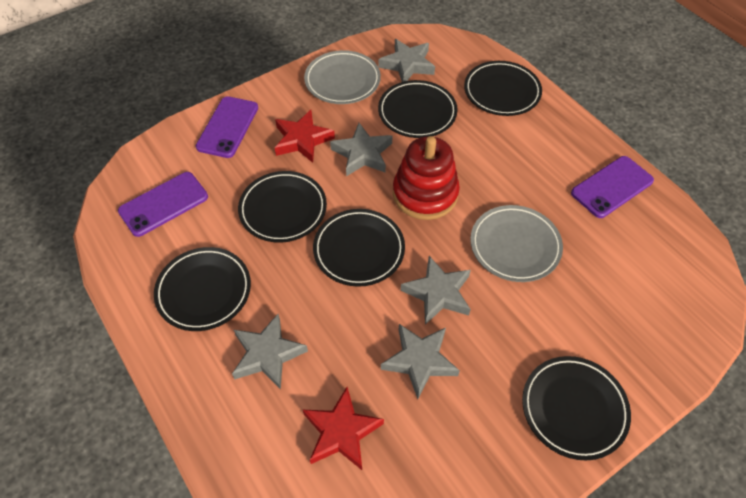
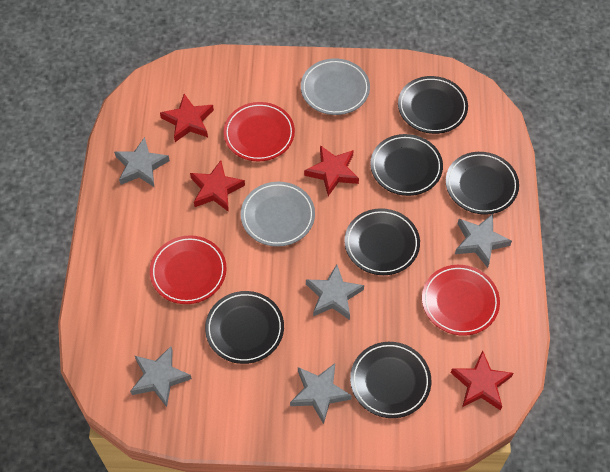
purple phone: [118,172,208,237] [196,96,258,158] [571,156,654,218] = 3 -> none = 0
red plate: none = 0 -> [150,235,227,304] [224,102,295,162] [422,265,500,336] = 3
red stacking toy: [393,136,460,220] = 1 -> none = 0
red star: [275,110,335,163] [303,387,384,470] = 2 -> [160,94,214,142] [190,161,245,212] [304,145,359,196] [451,350,513,410] = 4

